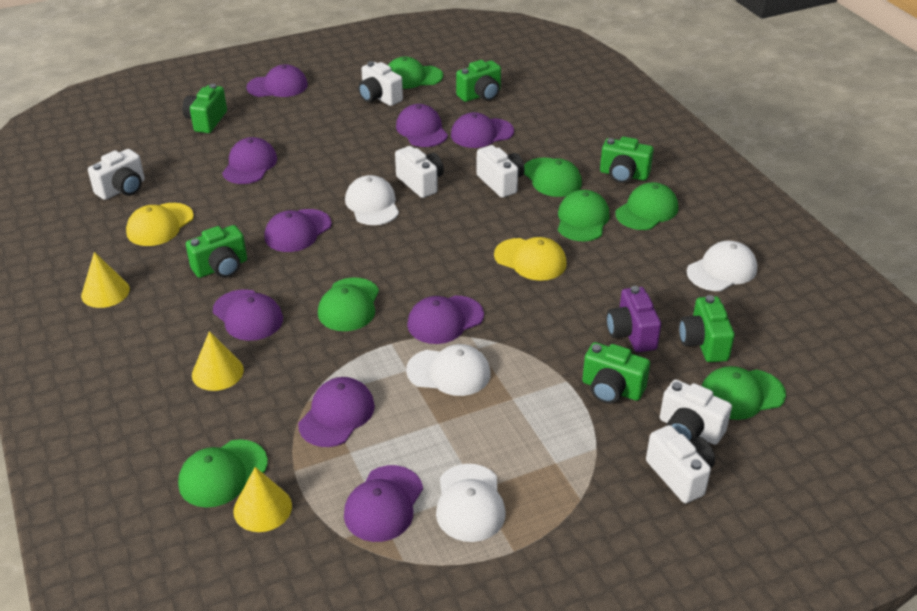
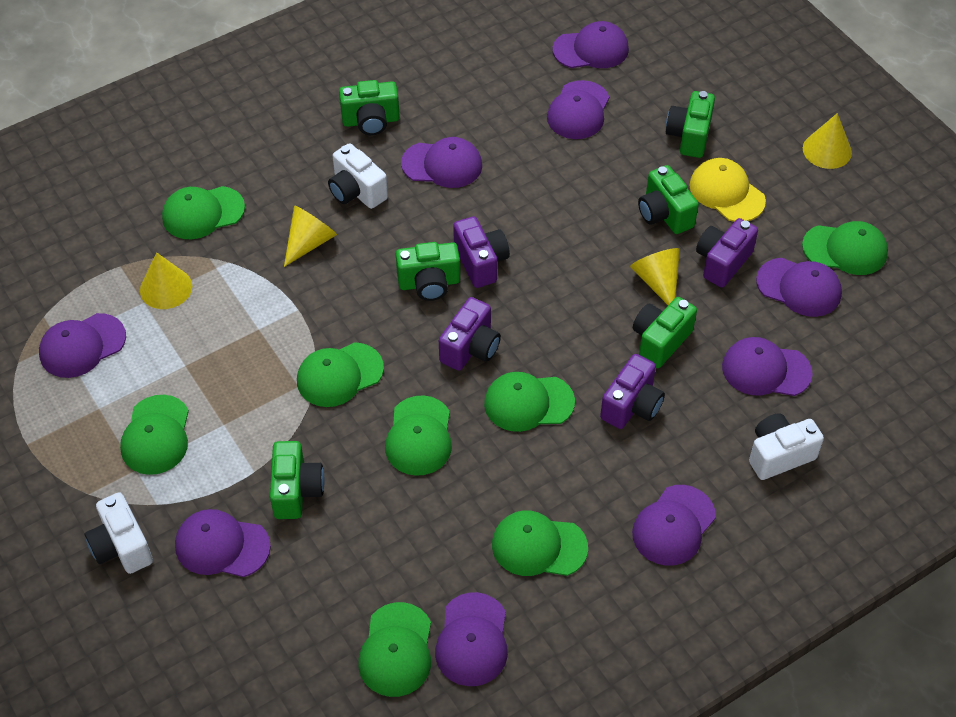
green cap: [178,439,268,508] [318,277,379,331] [388,57,443,89] [524,158,582,197] [558,190,610,241] [615,182,678,230] [702,366,786,420] = 7 -> [120,395,189,475] [162,186,245,239] [297,342,384,407] [358,602,431,697] [385,395,452,476] [484,372,575,432] [492,510,588,576] [802,221,888,275] = 8
purple camera: [606,286,661,352] = 1 -> [439,297,501,371] [453,216,510,288] [600,354,665,429] [696,218,758,288] = 4
white camera: [88,149,145,200] [358,61,403,106] [395,146,444,198] [476,145,525,198] [646,425,715,503] [660,380,732,445] = 6 -> [85,492,153,574] [328,143,388,209] [749,413,824,480] = 3
white cap: [345,175,399,225] [406,344,491,396] [436,464,506,542] [687,241,757,291] = 4 -> none = 0
yellow cap: [126,203,194,246] [494,237,567,281] = 2 -> [690,158,766,222] = 1
yellow cone: [81,252,130,308] [192,331,244,391] [233,467,292,532] = 3 -> [140,253,192,309] [284,206,337,267] [630,248,680,305] [803,113,852,169] = 4

